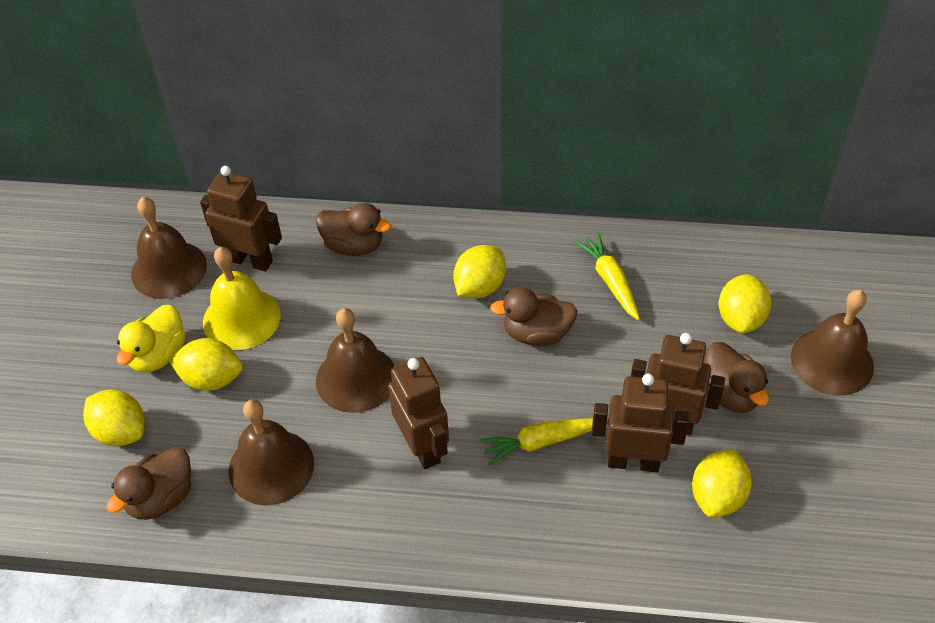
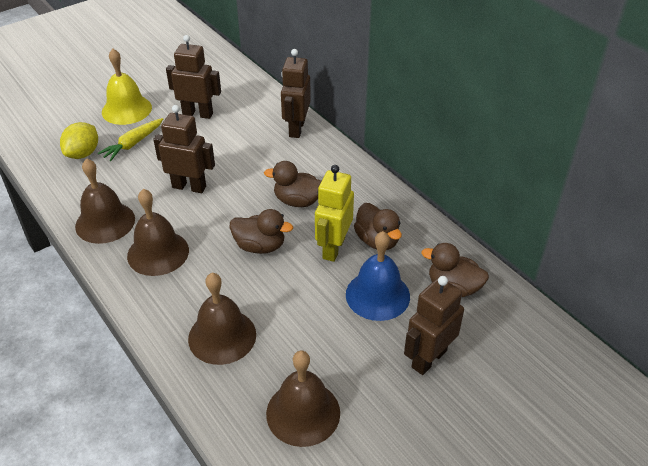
blue bell: none = 0 -> [346,231,410,321] = 1
yellow carrot: [480,418,593,466] [575,233,640,320] = 2 -> [98,118,163,161] = 1
yellow duck: [117,305,186,373] = 1 -> none = 0
yellow lemon: [83,390,145,446] [169,338,243,391] [453,245,506,298] [692,449,752,518] [719,274,771,333] = 5 -> [60,122,98,159] = 1
yellow robot: none = 0 -> [315,165,354,262] = 1

